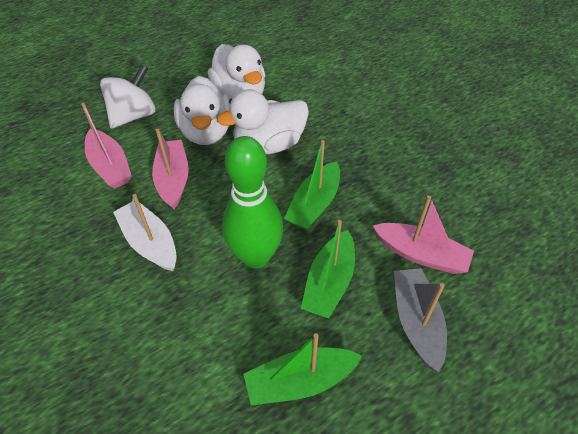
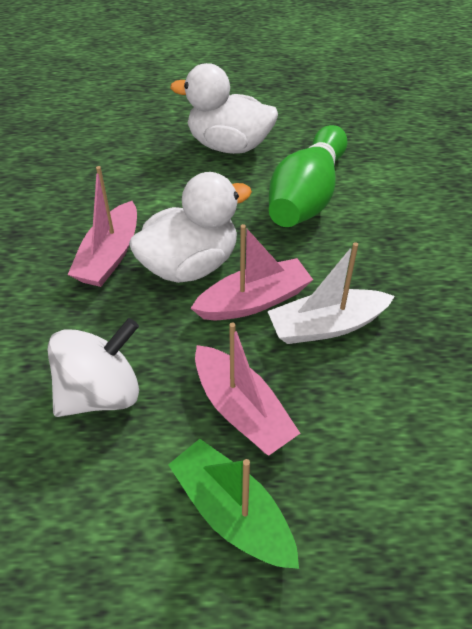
green boat: [244,333,362,405] [284,140,340,230] [301,220,355,319] = 3 -> [168,439,299,569] = 1
grey boat: [394,268,447,372] = 1 -> none = 0
white duck: [174,76,230,145] [208,44,265,99] [217,89,309,154] = 3 -> [129,172,252,283] [170,63,278,154] = 2

